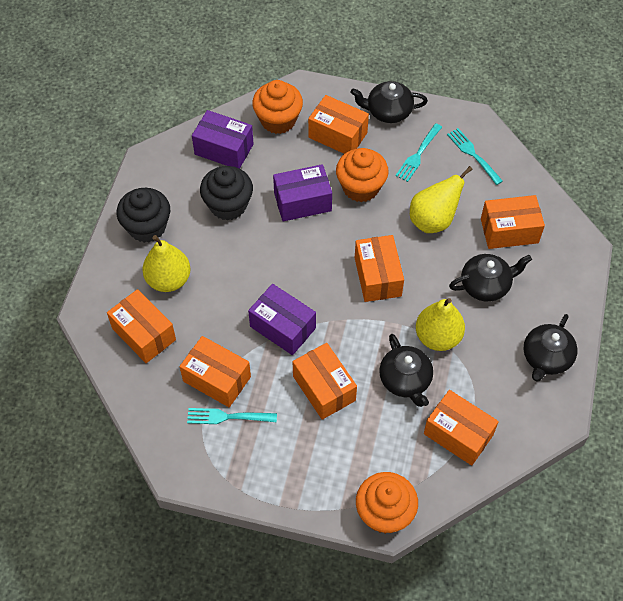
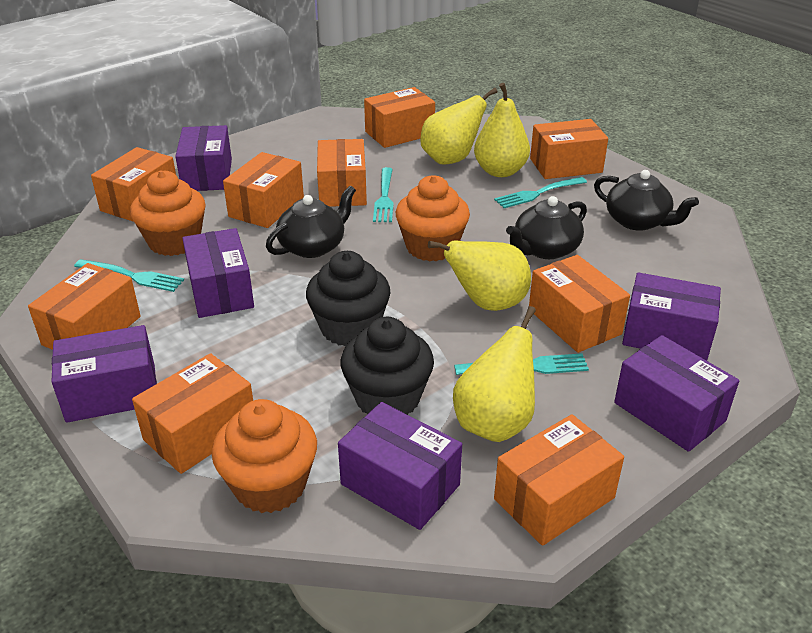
black teapot: [351,81,428,123] [379,334,433,407] [449,254,532,302] [523,314,578,382] = 4 -> [266,186,356,258] [506,196,587,259] [594,170,699,231] = 3
orange box: [107,289,176,363] [180,336,251,407] [293,343,357,420] [308,95,369,154] [355,235,404,302] [424,390,499,466] [481,195,545,249] = 7 -> [28,263,141,350] [91,147,176,222] [132,353,253,474] [223,152,304,228] [317,139,367,207] [364,87,435,148] [494,414,624,546] [529,255,630,353] [530,119,608,179] = 9
purple box: [192,110,254,169] [248,284,316,355] [273,164,332,221] = 3 -> [51,325,157,423] [175,125,232,191] [182,228,254,318] [338,402,462,530] [614,335,739,452] [622,272,721,361] = 6
turquoise fork: [187,408,277,424] [395,123,442,182] [447,128,503,185] = 3 -> [74,259,184,292] [373,167,394,222] [454,353,589,375] [494,177,587,208] = 4
yellow pear: [142,235,191,292] [410,166,473,233] [416,298,465,351] = 3 -> [420,88,497,164] [428,240,531,311] [453,306,536,442] [474,83,530,177] = 4

